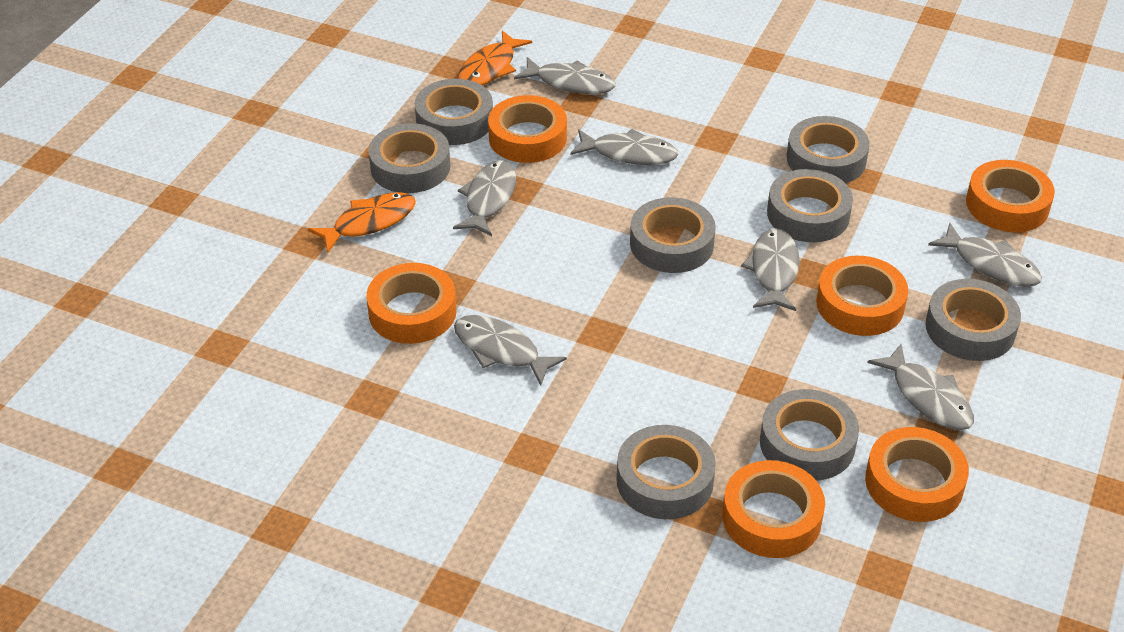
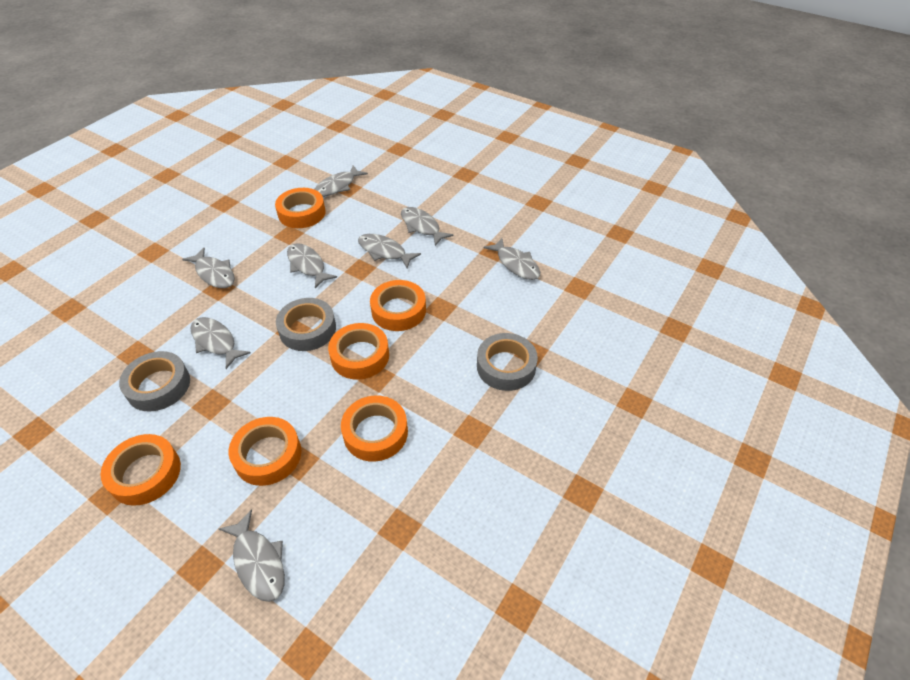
grey fish: [453,160,516,236] [454,315,567,386] [514,57,615,94] [570,129,679,165] [741,228,800,311] [867,344,974,430] [928,223,1042,287] = 7 -> [182,248,235,288] [190,317,251,369] [219,509,285,602] [287,243,337,288] [314,165,368,197] [358,234,421,268] [401,207,454,246] [484,238,540,280] = 8
grey tape: [369,123,450,193] [415,79,493,145] [616,425,716,519] [630,197,716,273] [760,389,859,481] [767,169,853,242] [787,116,870,183] [925,279,1021,361] = 8 -> [119,351,190,411] [276,298,336,351] [477,333,538,391] = 3
orange fish: [308,192,416,253] [458,31,532,86] = 2 -> none = 0

